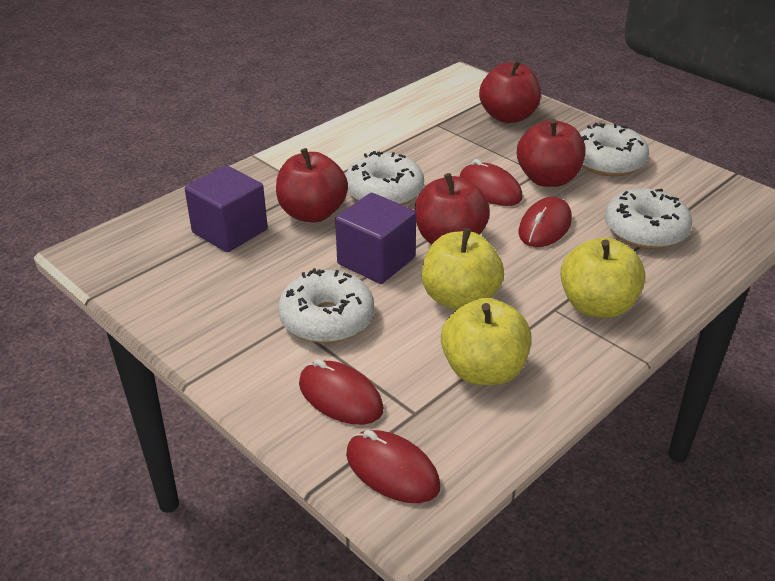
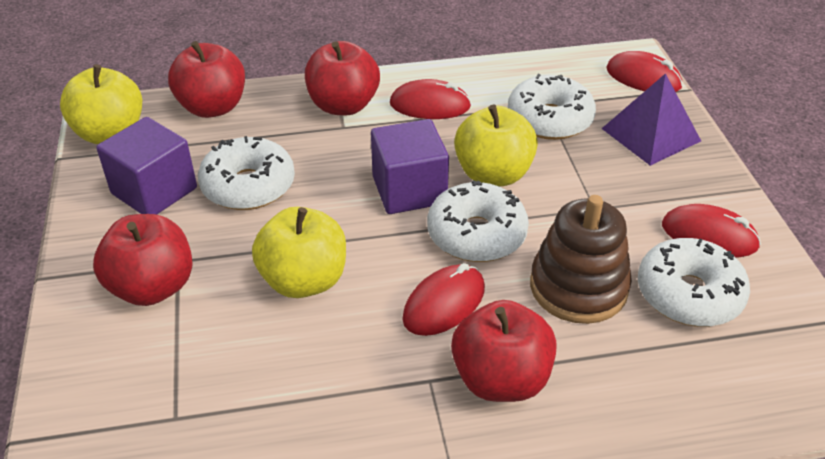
brown stacking toy: none = 0 -> [530,195,632,324] = 1
purple pyramid: none = 0 -> [602,73,701,166] = 1

